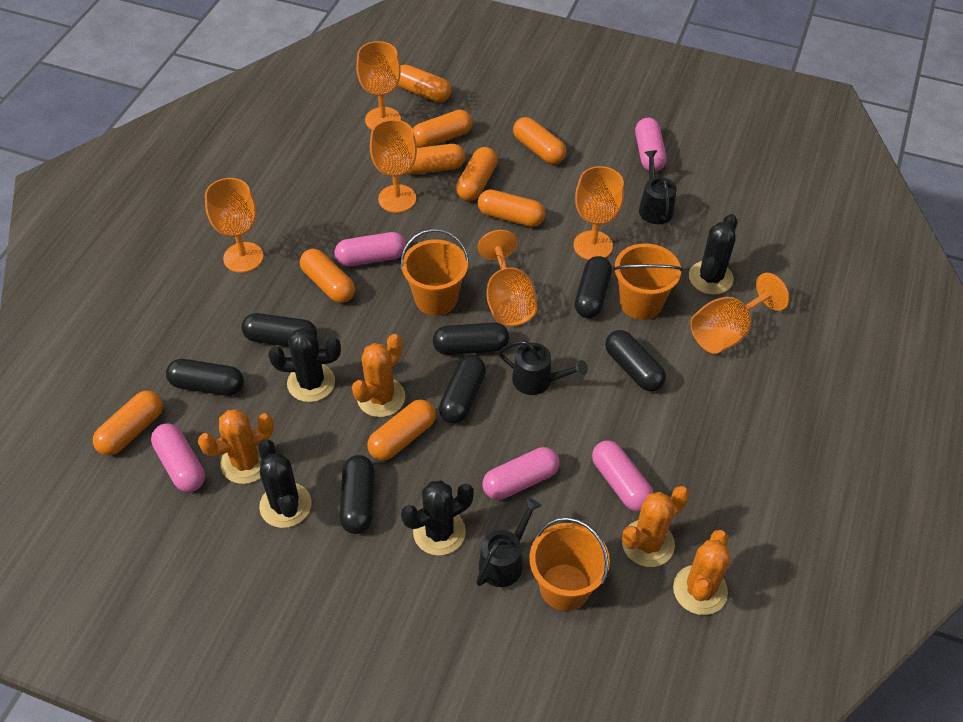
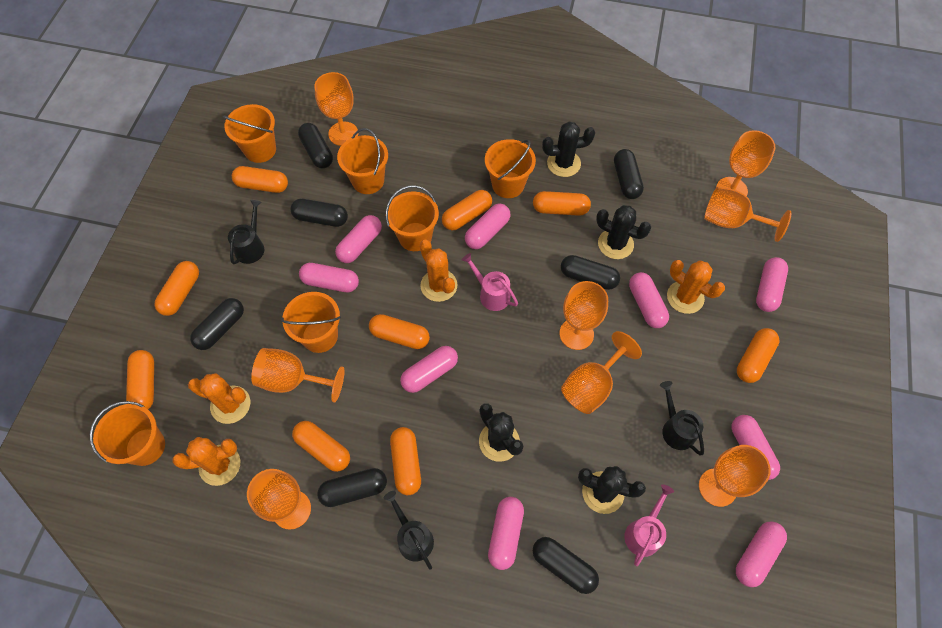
orange bucket: [400,229,469,316] [529,517,610,611] [613,243,683,320] = 3 -> [90,401,165,466] [223,104,276,163] [281,292,341,353] [337,128,388,194] [386,185,439,251] [485,139,536,198] = 6
orange goblet: [205,178,263,273] [356,41,401,130] [370,119,417,213] [478,230,537,326] [574,166,624,260] [690,273,789,354] = 6 -> [247,469,311,530] [251,348,344,403] [314,72,358,146] [560,281,608,350] [561,331,642,414] [699,445,771,507] [704,187,791,242] [716,130,775,196] = 8
pink capsule: [151,424,205,492] [335,232,406,266] [482,447,560,500] [592,441,654,512] [635,118,666,172] = 5 -> [299,263,359,292] [335,215,382,263] [400,346,458,393] [465,204,511,249] [488,497,524,570] [629,272,669,328] [732,415,780,480] [736,521,787,587] [756,257,788,312] = 9
pink watering can: none = 0 -> [462,253,518,311] [624,484,674,566] = 2

